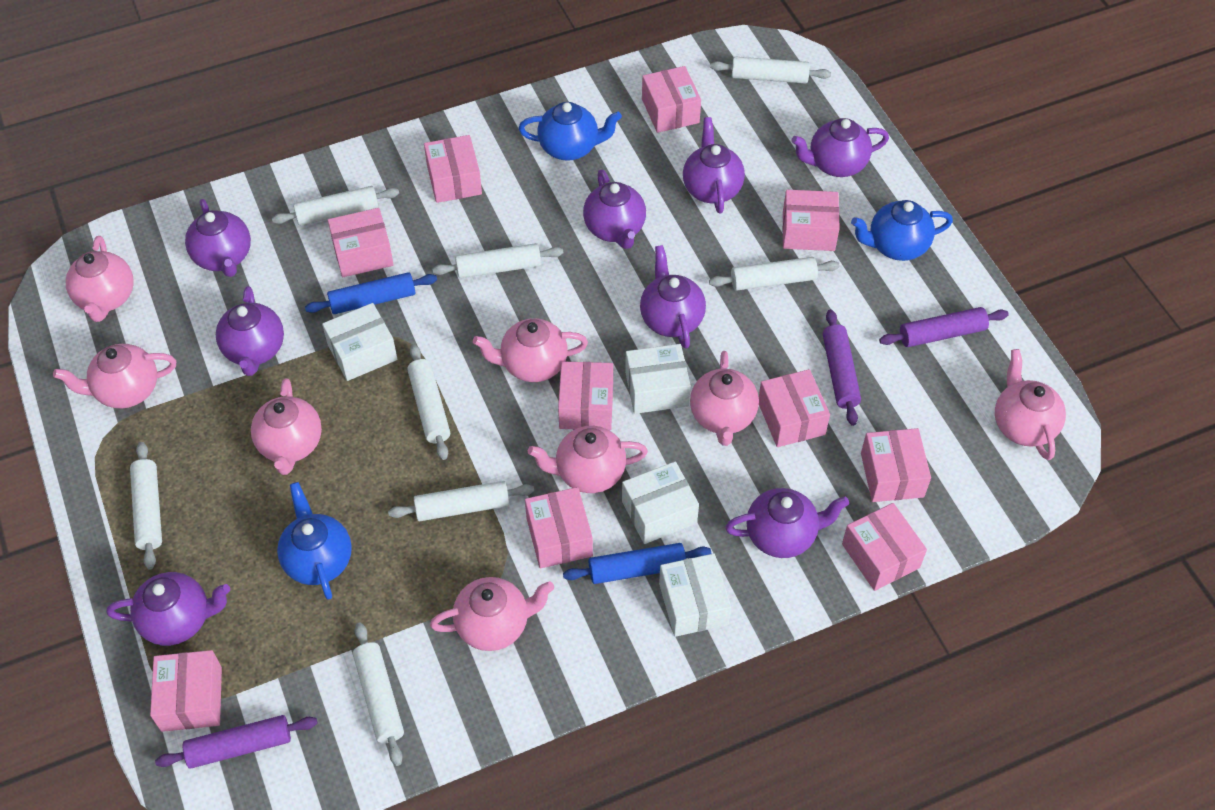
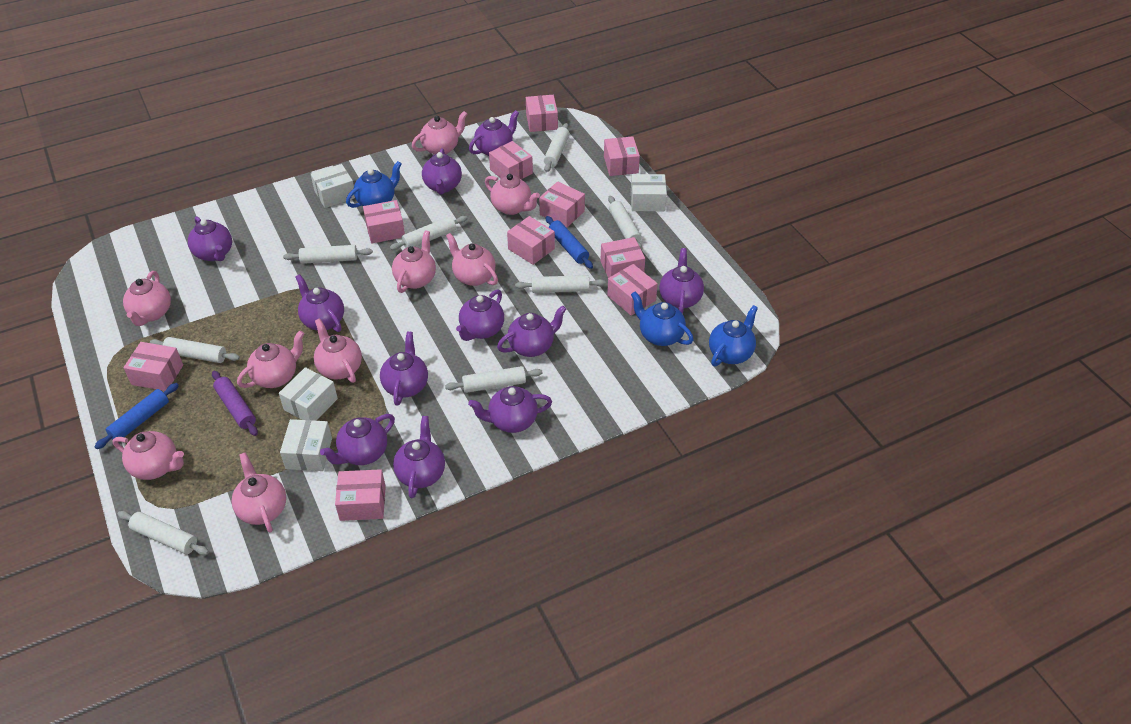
pink teapot: [53,344,176,408] [66,236,134,322] [251,378,322,475] [430,577,554,651] [473,318,588,382] [528,426,648,493] [690,351,759,446] [995,349,1066,460] = 8 -> [113,431,184,480] [123,271,171,326] [232,452,286,533] [237,330,304,388] [314,318,362,383] [392,230,436,293] [412,111,467,155] [446,233,498,286] [485,174,540,215] = 9
purple rolling pin: [155,715,318,769] [823,309,861,426] [879,307,1009,347] = 3 -> [212,371,258,436] = 1
purple teapot: [107,572,230,646] [185,199,251,277] [216,286,284,376] [583,170,646,249] [640,245,706,349] [683,117,745,213] [725,488,849,558] [791,118,889,177] = 8 -> [188,216,232,261] [295,274,344,332] [320,414,395,465] [380,331,428,406] [393,416,445,498] [422,148,462,194] [456,290,504,341] [468,386,552,433] [469,110,519,156] [497,305,566,357] [659,248,704,314] = 11

